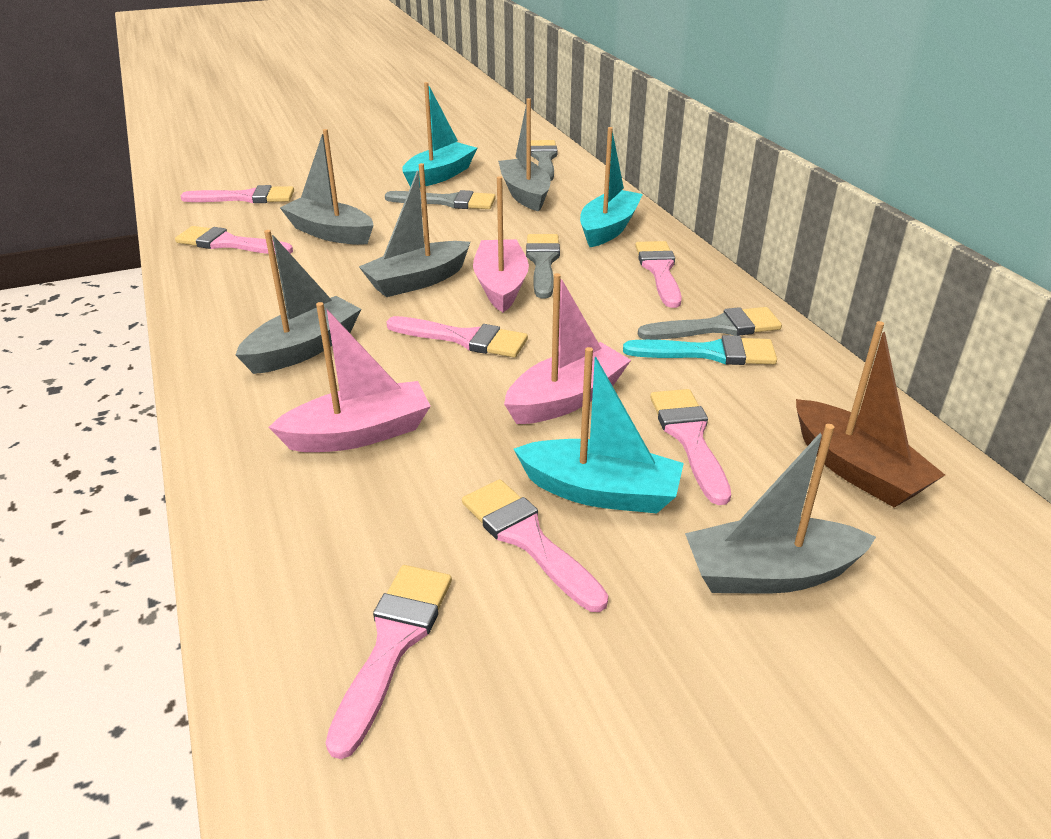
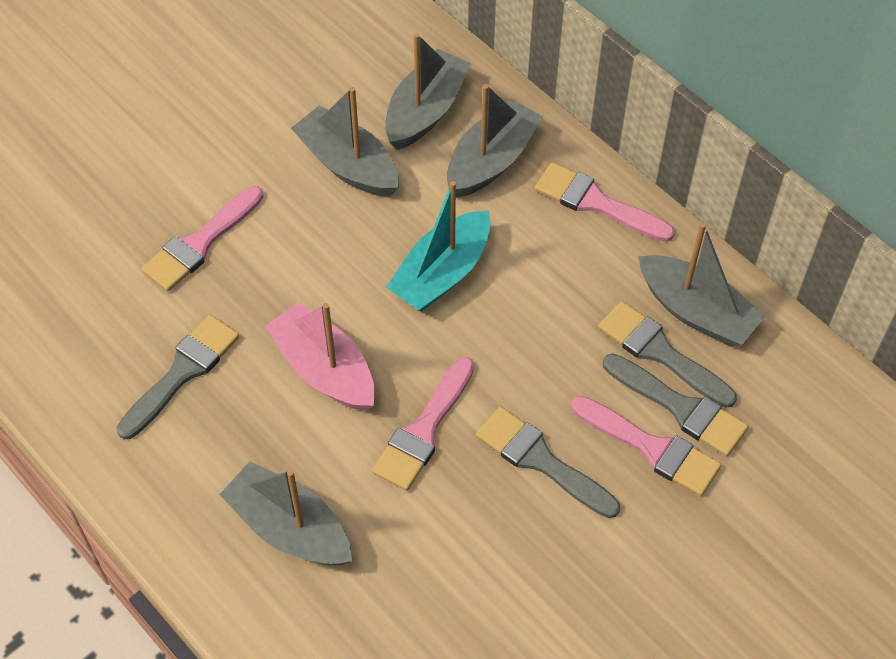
brown boat: [796,321,945,508] = 1 -> none = 0
pink boat: [269,302,431,452] [473,176,529,312] [504,273,631,424] = 3 -> [265,302,375,411] = 1
pink brush: [175,226,293,255] [181,185,294,204] [326,565,452,759] [386,316,528,357] [462,479,608,612] [635,241,682,308] [650,389,731,505] = 7 -> [141,186,263,291] [372,357,474,491] [535,162,675,242] [571,395,721,496] = 4
turquoise boat: [402,82,477,187] [514,347,684,514] [580,127,643,247] = 3 -> [386,181,491,312] = 1
turquoise brush: [623,335,777,365] = 1 -> none = 0

